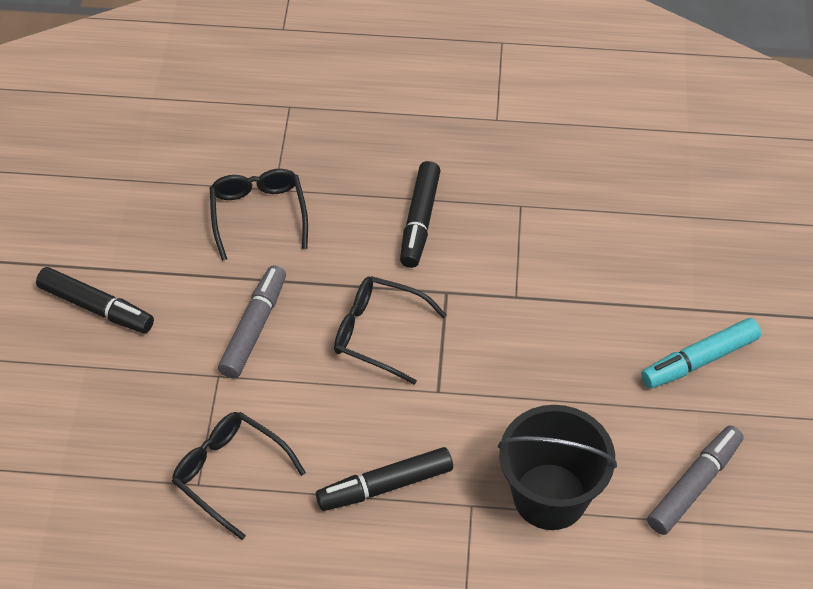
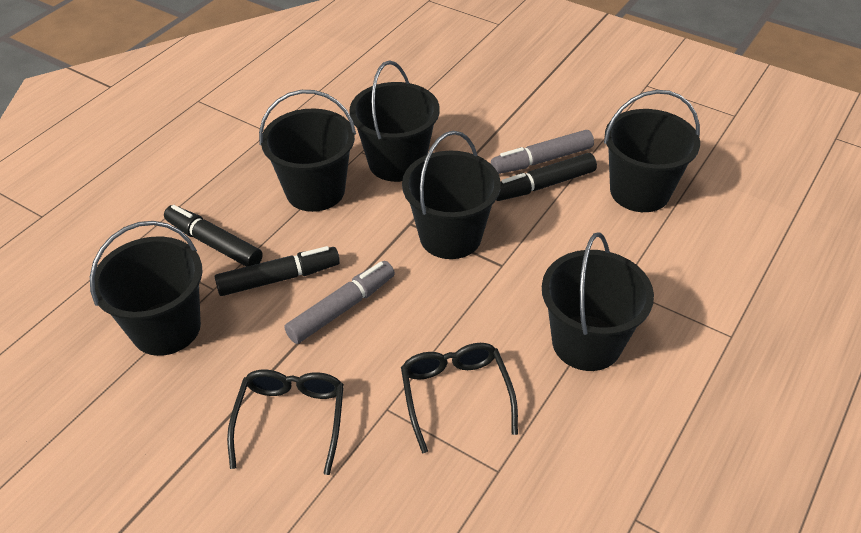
black bucket: [498,405,617,530] = 1 -> [90,221,202,356] [259,90,356,212] [349,61,440,182] [402,131,501,259] [542,232,654,371] [604,90,700,212] = 6
black glasses: [172,412,306,540] [210,169,308,261] [334,276,447,385] = 3 -> [227,369,344,475] [401,343,518,453] = 2
turquoise marker: [641,318,761,389] = 1 -> none = 0

